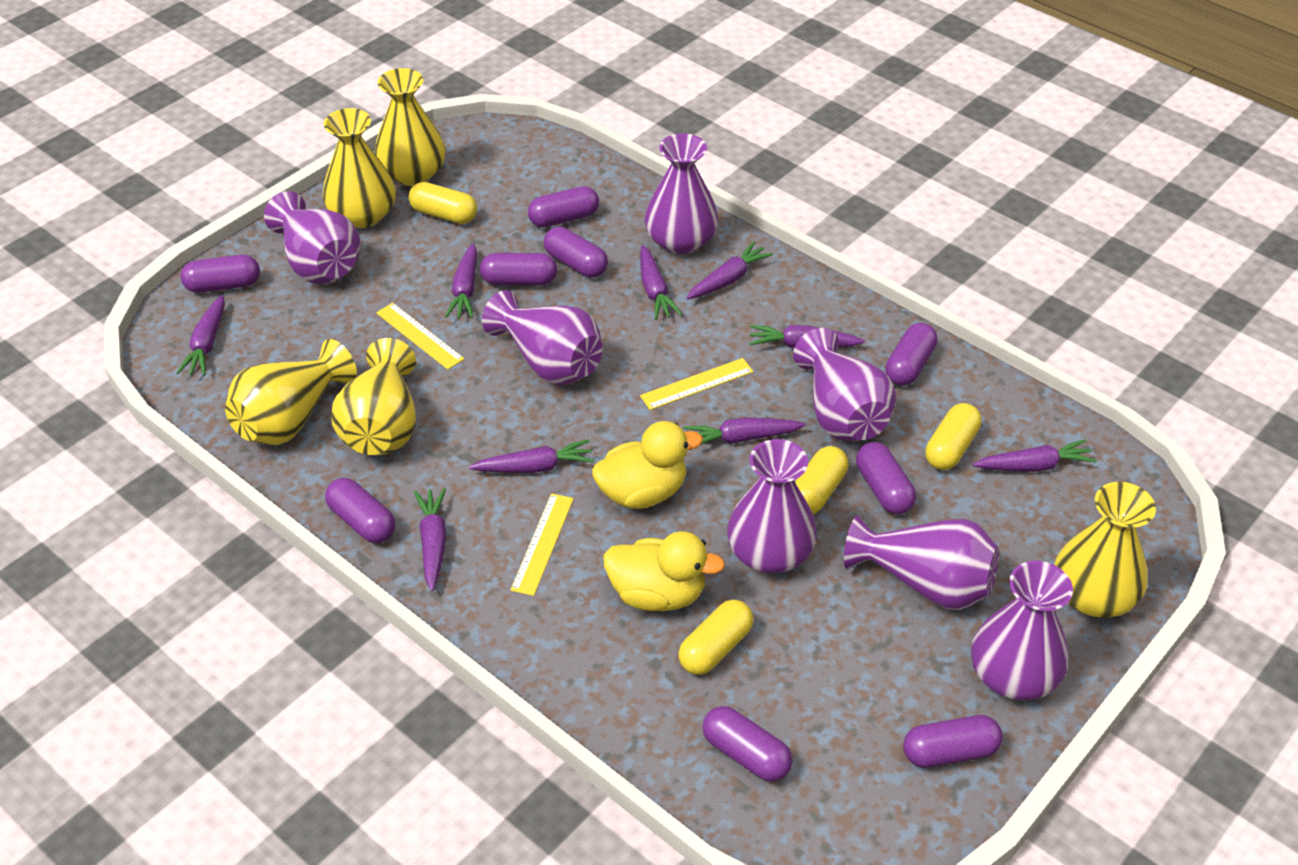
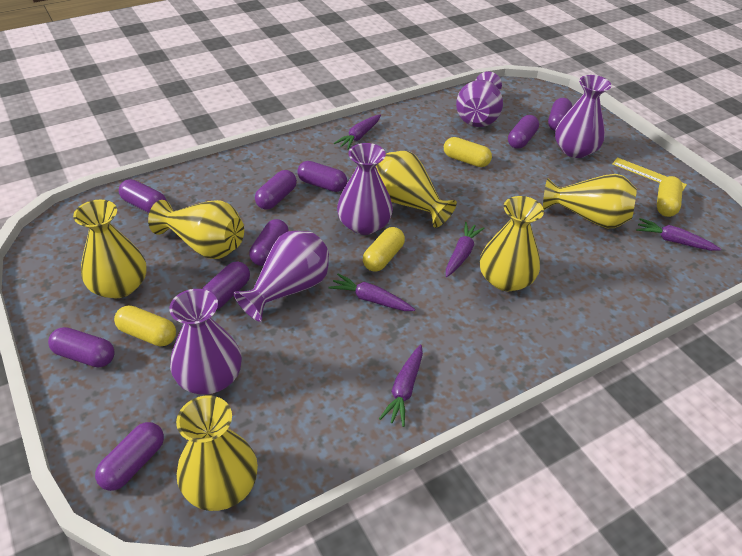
purple carrot: [177,295,225,376] [414,488,447,591] [445,243,477,318] [469,439,594,473] [640,245,682,320] [683,418,805,445] [686,241,773,300] [749,325,865,348] [973,439,1097,472] = 9 -> [329,274,415,311] [334,115,381,150] [379,345,423,427] [446,222,484,277] [636,218,721,251] = 5
purple vase: [264,191,361,284] [482,290,603,385] [645,133,719,254] [727,439,817,573] [793,328,896,441] [844,515,999,610] [971,561,1073,700] = 7 -> [169,289,242,395] [233,231,329,322] [337,143,393,235] [456,71,503,127] [555,75,612,158] = 5
yellow duck: [592,421,703,509] [603,531,725,611] = 2 -> none = 0
yellow ruler: [376,303,464,370] [511,493,574,596] [640,358,753,410] = 3 -> [612,157,687,192] = 1
yellow vase: [225,339,357,446] [323,108,396,228] [331,338,416,455] [375,68,445,186] [1054,482,1156,618] = 5 -> [73,200,147,298] [148,200,244,259] [176,396,258,511] [376,151,457,228] [480,196,544,291] [543,174,637,228] = 6

